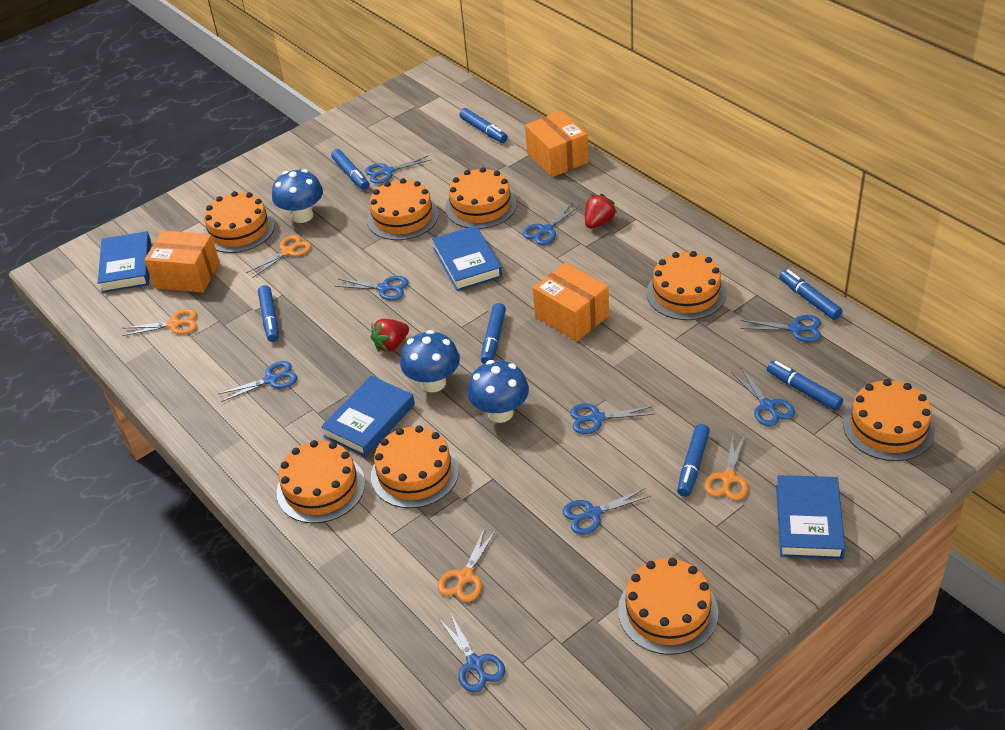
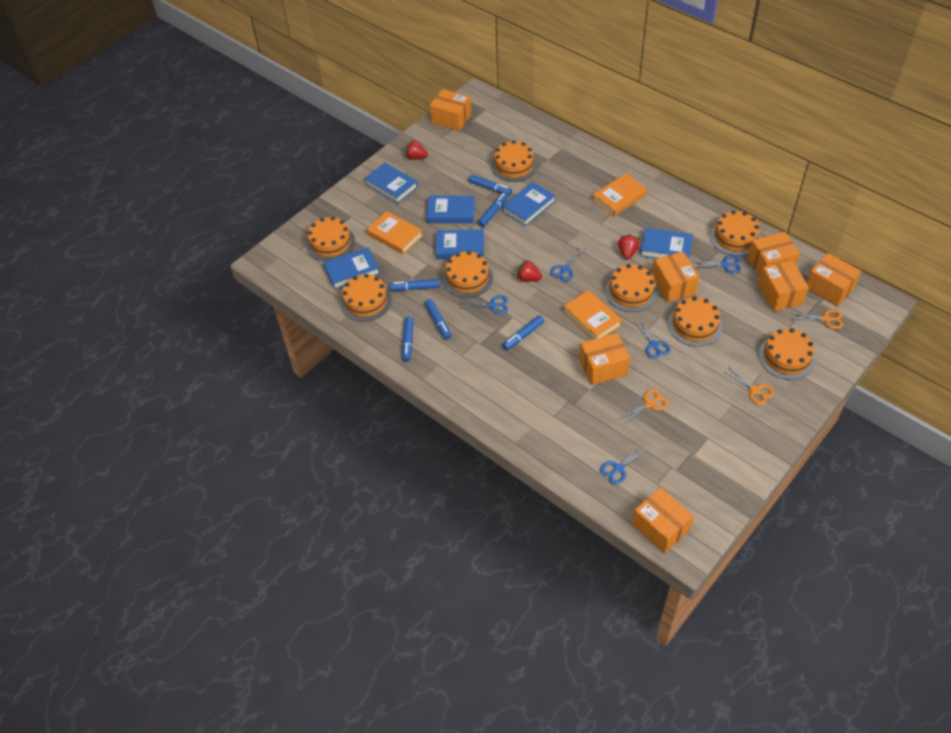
blue book: [98,231,151,293] [321,376,415,457] [432,225,502,291] [776,475,845,559] = 4 -> [323,247,380,290] [364,163,418,204] [427,196,475,224] [436,229,484,259] [502,182,556,227] [640,228,693,259] = 6
blue marker: [258,285,279,342] [331,149,369,190] [459,108,508,143] [481,303,506,364] [677,424,710,497] [767,361,843,411] [779,270,843,320] = 7 -> [390,279,440,291] [402,317,414,362] [425,299,452,340] [469,175,512,196] [478,193,508,227] [503,315,544,350] = 6
blue mushroom: [272,169,323,223] [400,330,460,392] [467,360,529,423] = 3 -> none = 0
blue scissors: [218,361,297,402] [335,276,409,301] [365,156,432,184] [438,613,505,693] [523,203,579,245] [563,488,651,535] [570,404,654,434] [731,368,795,426] [741,315,821,342] = 9 -> [458,295,508,314] [550,247,583,281] [600,444,649,484] [635,319,671,359] [694,255,741,274] = 5
orange book: none = 0 -> [367,211,423,255] [563,290,622,339] [592,173,647,217] = 3
orange box: [144,231,220,292] [525,111,588,177] [533,263,609,342] = 3 -> [430,89,471,131] [579,333,630,385] [632,487,694,553] [652,251,699,303] [748,232,800,277] [758,260,809,311] [807,253,861,307] = 7
orange scissors: [122,309,197,336] [246,235,311,278] [438,528,496,602] [705,435,748,500] = 4 -> [619,389,668,424] [723,368,774,405] [790,309,843,329] = 3
red strawberry: [371,319,409,352] [585,194,617,229] = 2 -> [405,140,428,160] [517,260,542,282] [618,234,640,259] = 3

